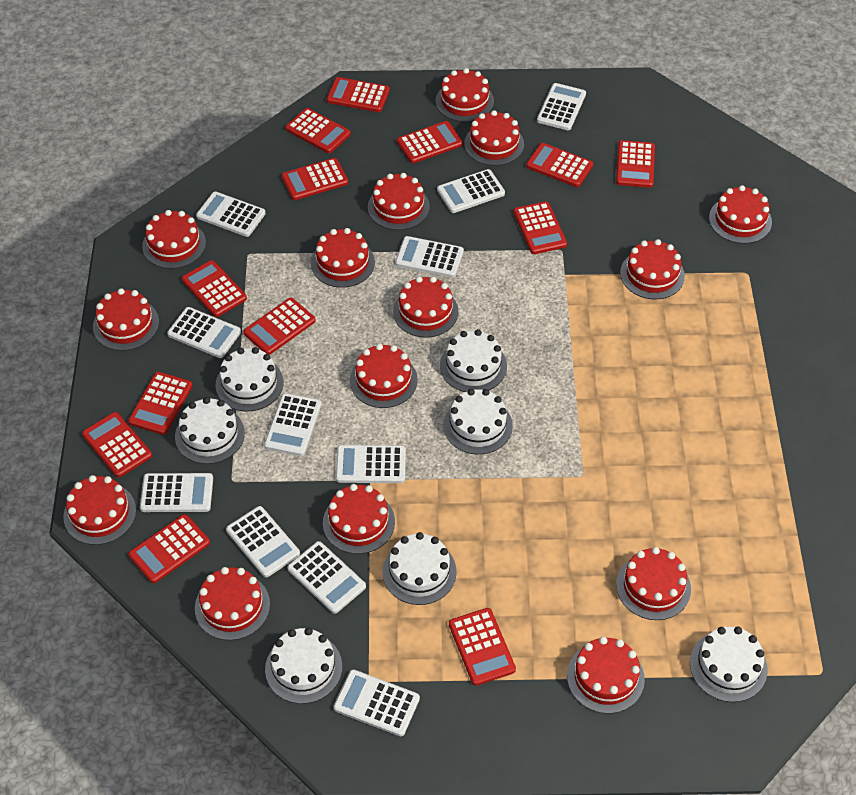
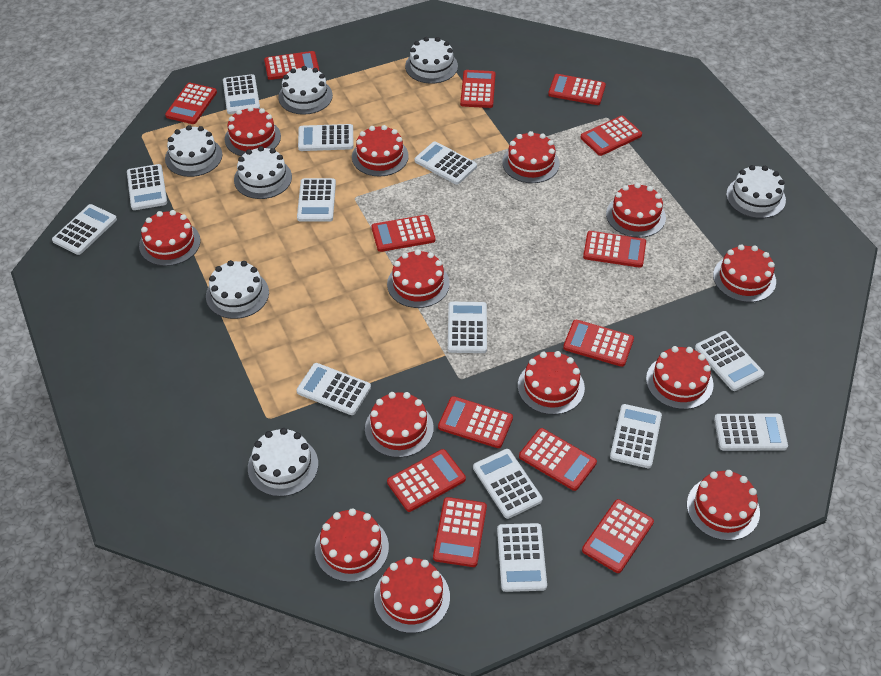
red cake: [63,475,136,545] [93,288,159,351] [142,210,206,269] [195,567,270,640] [311,228,375,288] [323,484,395,554] [350,344,418,408] [368,173,430,230] [393,276,459,338] [436,68,494,122] [464,110,524,166] [567,637,645,714] [616,547,691,620] [620,239,685,299] [709,185,772,244] = 15 -> [139,210,201,266] [225,106,281,156] [315,508,389,582] [352,125,409,177] [365,392,434,458] [374,557,450,633] [387,250,450,308] [502,131,560,183] [518,351,585,415] [606,183,666,238] [646,346,714,409] [687,470,760,541] [713,245,776,302] = 13
white calculator: [140,473,213,512] [167,307,241,358] [196,192,266,237] [226,506,300,577] [264,393,322,456] [287,541,366,614] [333,669,420,736] [336,445,406,483] [395,236,464,278] [437,169,505,213] [537,83,586,130] = 11 -> [52,204,117,255] [127,164,167,210] [223,74,260,114] [296,363,371,415] [297,178,336,222] [298,124,353,151] [414,141,477,185] [448,302,487,353] [473,449,542,519] [497,523,547,592] [610,404,662,468] [695,331,764,391] [714,414,788,451] = 13

